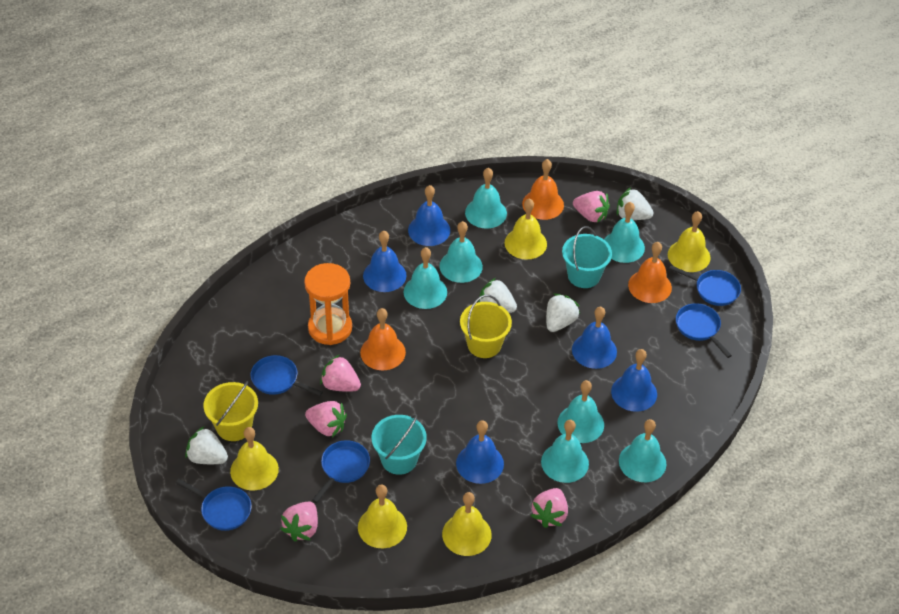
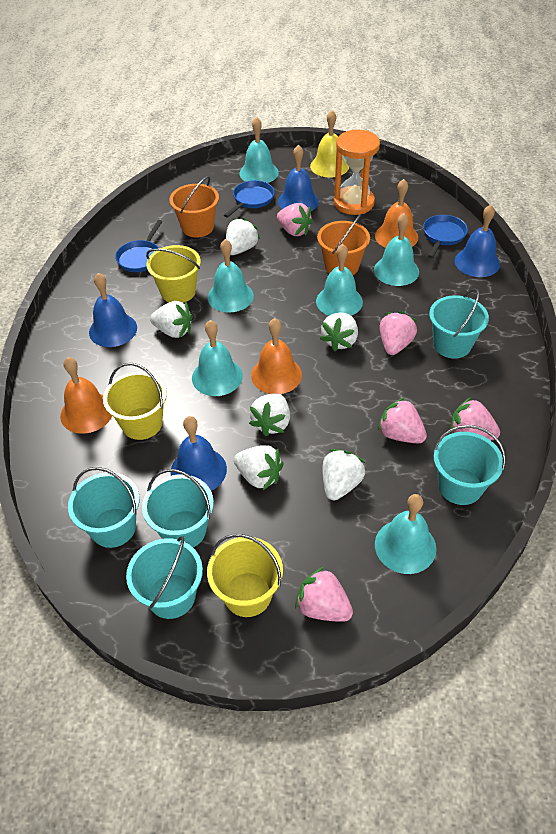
blue bell: [363,231,407,292] [408,185,450,246] [456,420,504,484] [572,307,617,369] [611,349,657,412] = 5 -> [89,273,137,347] [170,416,227,491] [278,145,319,211] [455,205,500,277] = 4
blue pan: [176,479,252,531] [251,355,323,396] [312,440,370,503] [669,265,741,306] [676,303,732,358] = 5 -> [115,220,162,272] [224,180,275,218] [423,215,468,258] = 3
orange bucket: none = 0 -> [169,176,219,238] [317,214,370,275] = 2
turquoise bell: [404,247,447,309] [439,221,483,283] [465,168,507,229] [541,420,589,483] [557,380,604,443] [604,202,645,263] [619,419,666,482] = 7 -> [192,320,243,396] [207,239,254,312] [240,117,279,183] [316,244,363,316] [374,213,419,286] [375,494,436,574] = 6
turquoise bucket: [372,414,427,475] [562,226,612,288] = 2 -> [68,467,140,548] [126,536,203,619] [142,469,214,548] [429,288,489,358] [433,425,506,505] = 5
white strawberry: [185,427,228,464] [478,278,517,313] [546,294,580,332] [617,188,654,220] = 4 -> [150,301,193,338] [226,218,260,255] [234,445,283,490] [249,393,290,436] [320,313,358,351] [322,449,366,500] = 6
yellow bell: [230,427,279,490] [358,485,407,548] [442,492,492,556] [505,198,547,260] [668,211,710,272] = 5 -> [310,110,349,177] = 1
yellow bucket: [203,381,258,441] [460,295,512,358] = 2 -> [103,363,167,440] [146,245,201,303] [207,534,283,617] = 3

